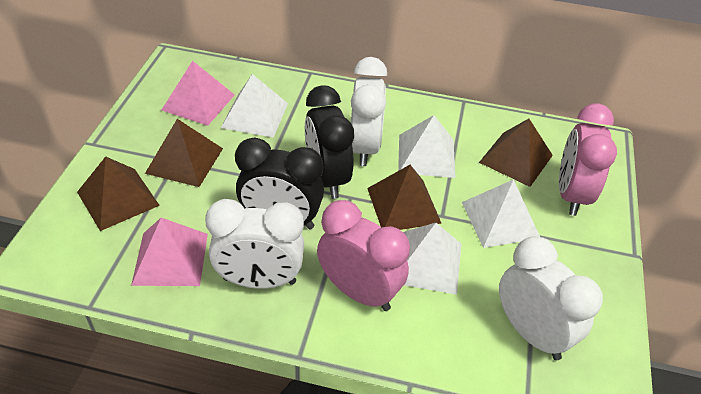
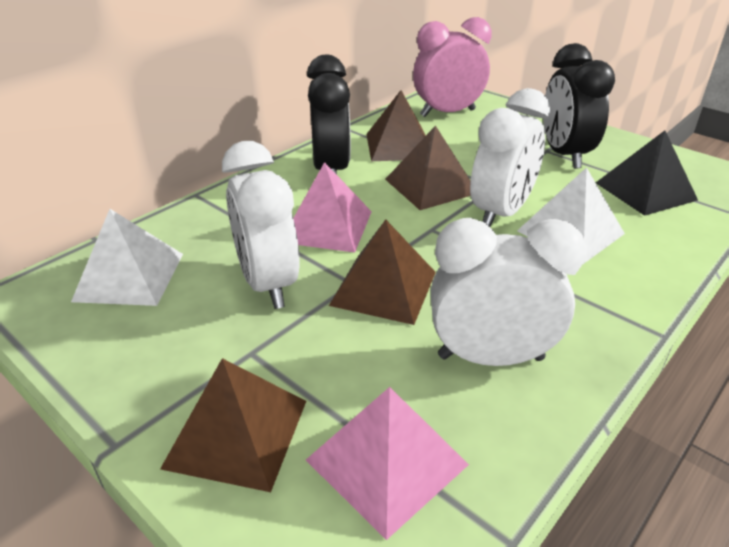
black pyramid: none = 0 -> [596,130,698,216] = 1
pink clock: [317,200,410,311] [559,104,617,216] = 2 -> [413,17,492,117] = 1
white pyramid: [221,74,288,138] [398,115,456,178] [403,223,462,295] [462,179,540,248] = 4 -> [71,209,183,306] [517,167,625,264] = 2

